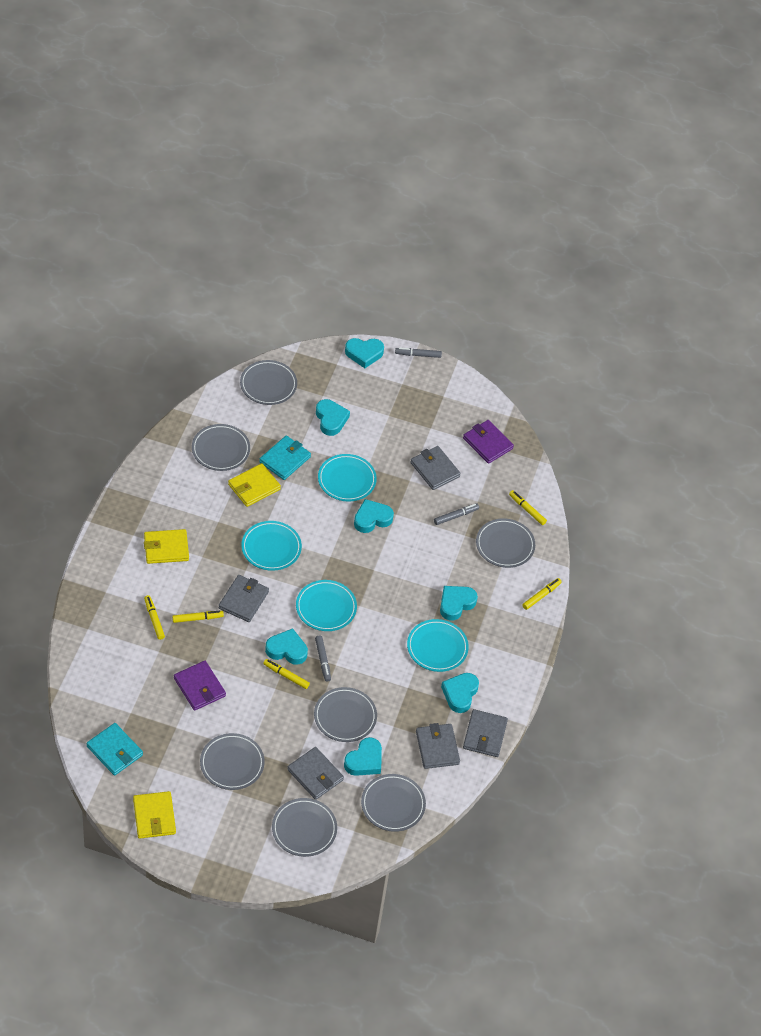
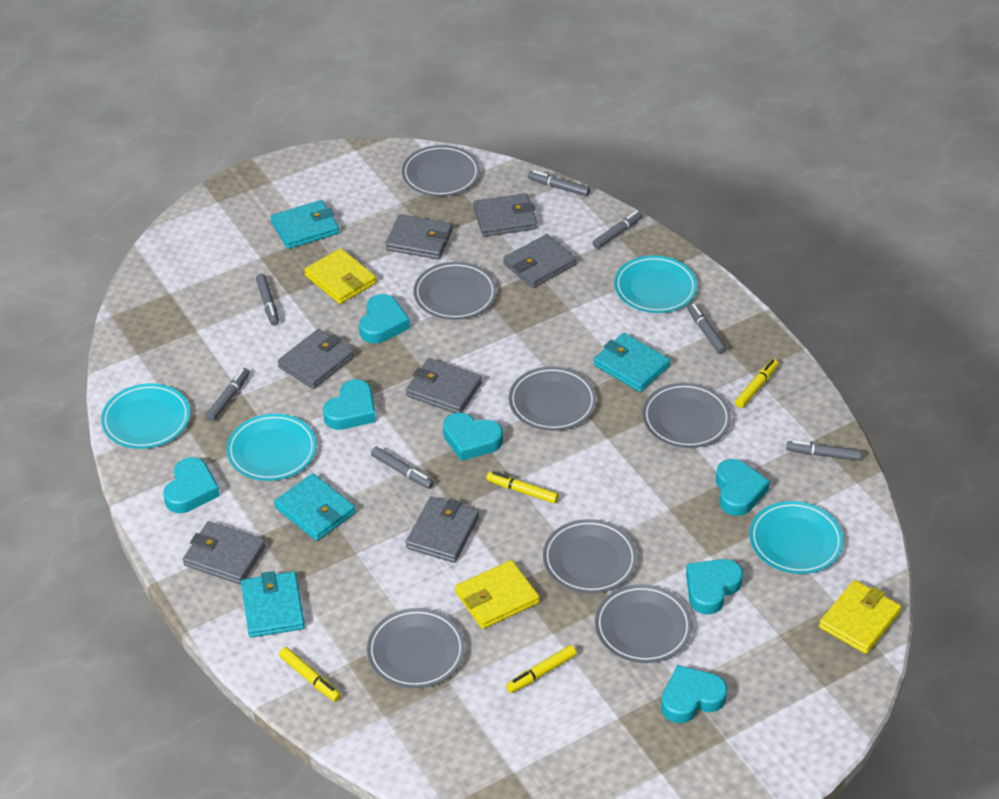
grey marker: [315,636,331,682] [395,347,442,358] [434,503,479,525] = 3 -> [206,368,250,422] [256,274,279,326] [371,447,434,489] [528,170,590,196] [593,210,643,249] [687,303,727,354] [786,440,862,461] = 7
grey wallet: [219,575,269,622] [288,747,344,800] [410,446,461,490] [416,723,460,769] [463,709,508,757] = 5 -> [183,521,266,584] [278,329,354,389] [386,214,452,260] [406,358,482,413] [406,496,479,563] [473,193,537,237] [504,234,576,288] = 7
purple wallet: [174,661,226,711] [463,420,514,464] = 2 -> none = 0
turquoise wallet: [87,723,143,776] [259,435,311,480] = 2 -> [241,571,305,638] [271,200,339,249] [274,473,356,541] [594,333,670,392] = 4
yellow marker: [144,595,165,640] [172,611,224,623] [263,659,310,689] [509,490,547,525] [522,578,562,610] = 5 -> [279,647,341,702] [486,471,559,504] [506,645,577,693] [735,359,779,408] = 4

